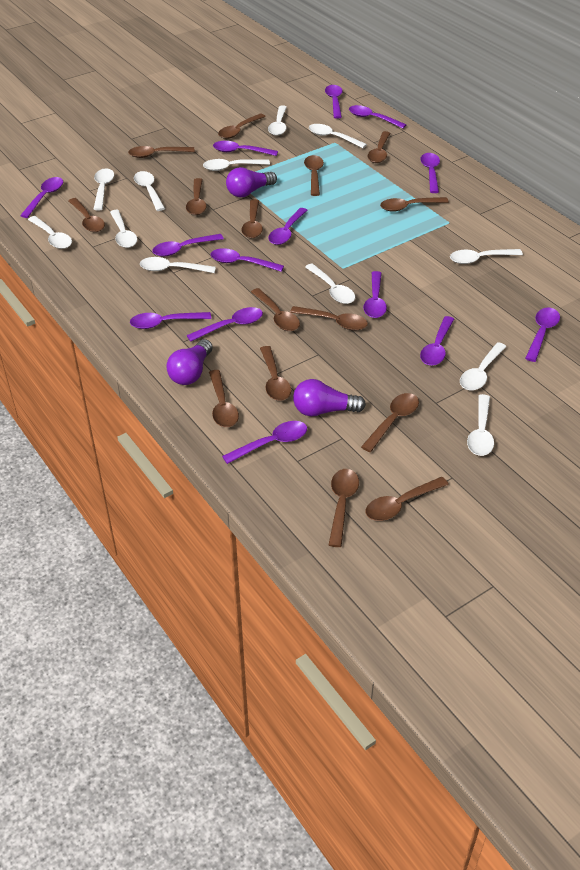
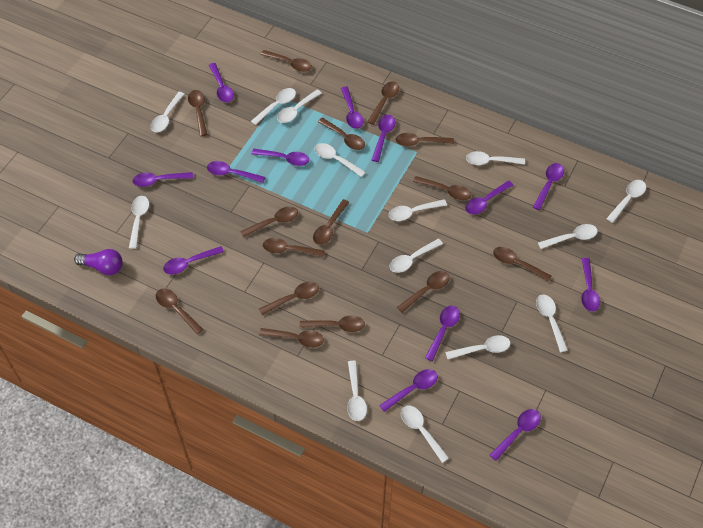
purple light bulb: [166,339,213,385] [226,167,277,197] [293,379,366,416] = 3 -> [74,249,123,275] = 1
purple spoon: [20,177,63,218] [130,312,211,329] [152,234,224,256] [186,307,263,342] [210,248,284,272] [213,141,278,156] [222,421,307,464] [268,208,308,245] [325,85,343,119] [349,105,407,128] [363,271,387,318] [420,153,440,193] [420,316,454,366] [525,308,560,362] = 14 -> [133,172,193,187] [163,246,224,275] [207,161,265,183] [209,63,234,102] [252,149,309,166] [341,87,363,129] [372,115,396,162] [379,369,438,412] [425,306,460,361] [465,181,514,214] [490,409,541,461] [533,163,564,210] [581,258,600,311] = 13
white spoon: [28,216,72,249] [94,168,114,211] [110,210,137,248] [134,171,165,211] [140,257,216,273] [203,159,270,171] [268,105,287,136] [305,263,355,304] [309,124,367,148] [450,249,523,264] [460,342,507,391] [467,394,494,456] = 12 -> [129,196,149,249] [150,92,185,132] [251,88,296,125] [277,89,322,123] [314,143,366,177] [347,361,367,421] [389,199,447,221] [390,239,443,273] [401,406,449,463] [445,335,511,359] [466,151,525,165] [536,295,568,352] [538,224,598,249] [606,180,646,223] = 14

